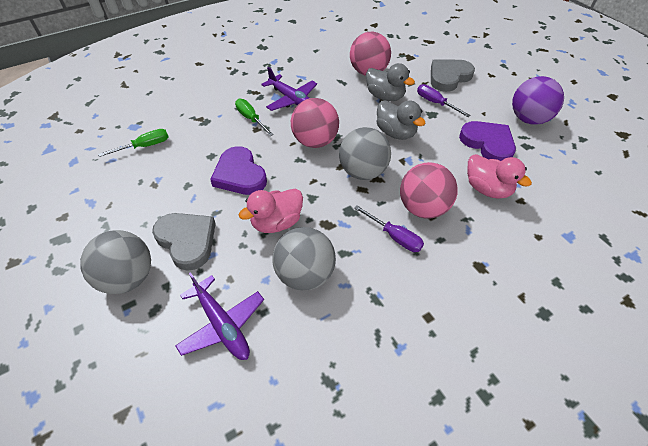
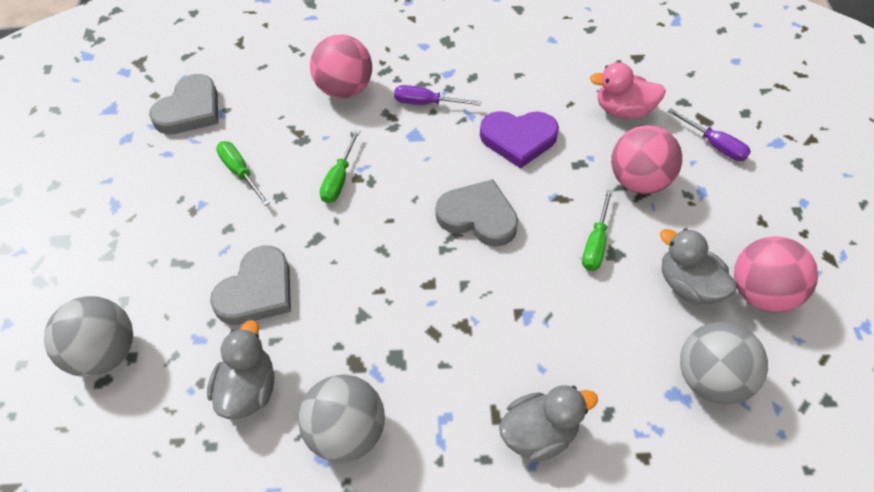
green screwdriver: [98,129,168,157] [235,99,274,136] = 2 -> [216,141,270,206] [320,129,360,203] [582,189,613,271] = 3
grey duck: [366,63,415,101] [376,101,426,140] = 2 -> [207,320,274,419] [499,385,598,462] [660,229,737,305] = 3
grey heart: [152,213,216,271] [431,59,475,92] = 2 -> [149,74,218,134] [210,246,291,325] [435,179,518,247] = 3
pink duck: [239,189,303,233] [467,154,532,199] = 2 -> [590,62,666,119] = 1
purple ball: [512,76,564,125] = 1 -> none = 0
purple heart: [210,146,267,195] [459,121,516,161] = 2 -> [480,111,559,169] = 1
purple plane: [175,272,264,360] [261,67,317,111] = 2 -> none = 0

